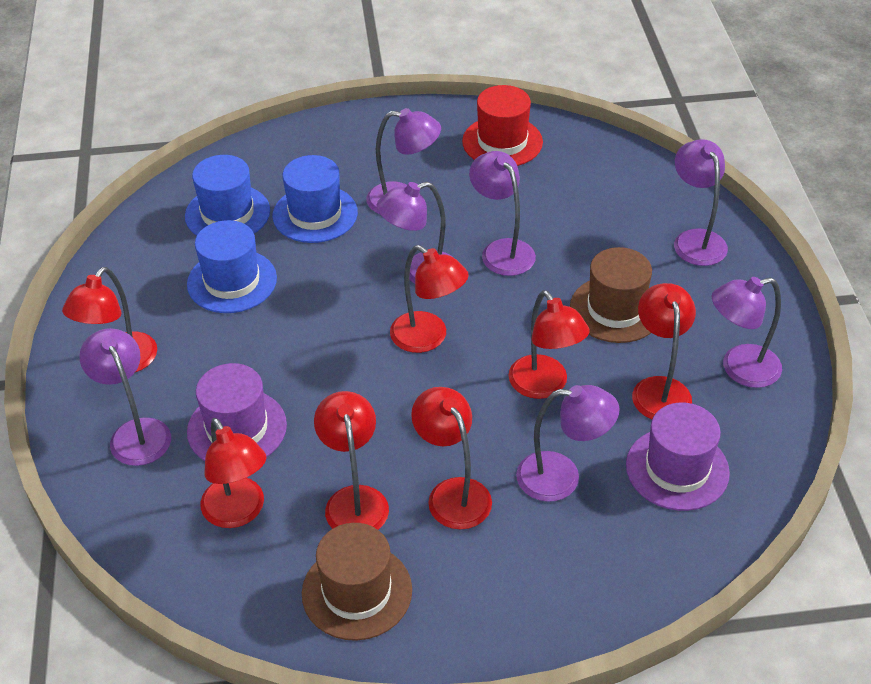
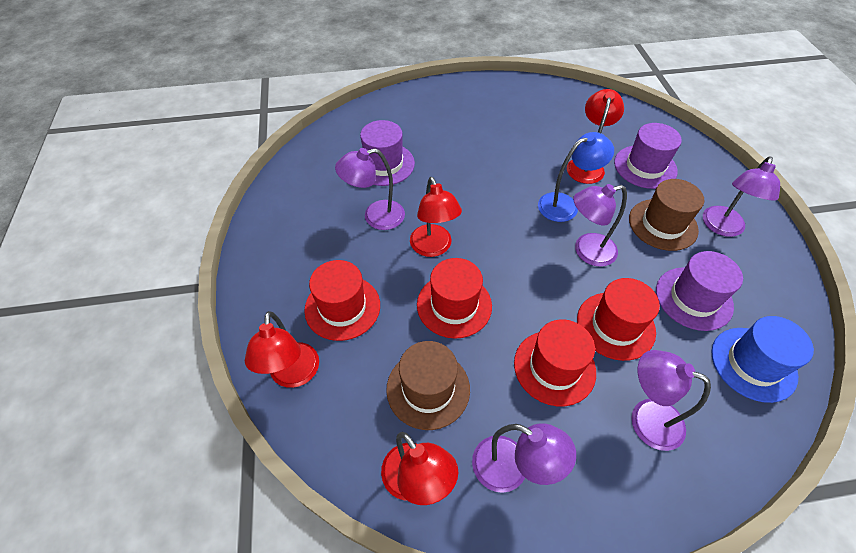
blue hat: [185,155,270,236] [187,220,277,313] [273,155,358,243] = 3 -> [711,316,814,403] = 1
blue lamp: none = 0 -> [538,132,614,222] = 1
purple hat: [187,363,287,461] [626,403,730,511] = 2 -> [360,120,415,186] [614,123,682,189] [656,251,743,331] = 3
purple lamp: [79,328,171,466] [366,108,441,214] [377,182,454,284] [469,151,536,276] [516,385,619,502] [674,139,728,266] [712,277,782,388] = 7 -> [335,148,405,230] [472,424,576,493] [573,184,627,267] [632,350,711,451] [703,157,780,237] = 5
red hat: [462,85,543,166] = 1 -> [304,260,380,341] [417,258,492,339] [514,319,596,406] [577,278,660,361] = 4
red lamp: [62,267,157,372] [200,418,266,528] [314,391,389,530] [390,245,469,353] [411,387,492,530] [508,290,590,399] [632,283,696,419] = 7 -> [245,311,319,388] [381,432,458,505] [410,177,462,257] [567,89,624,184] = 4

